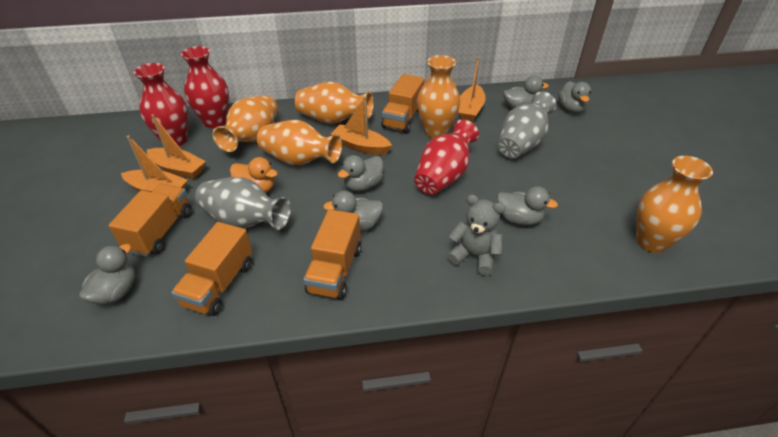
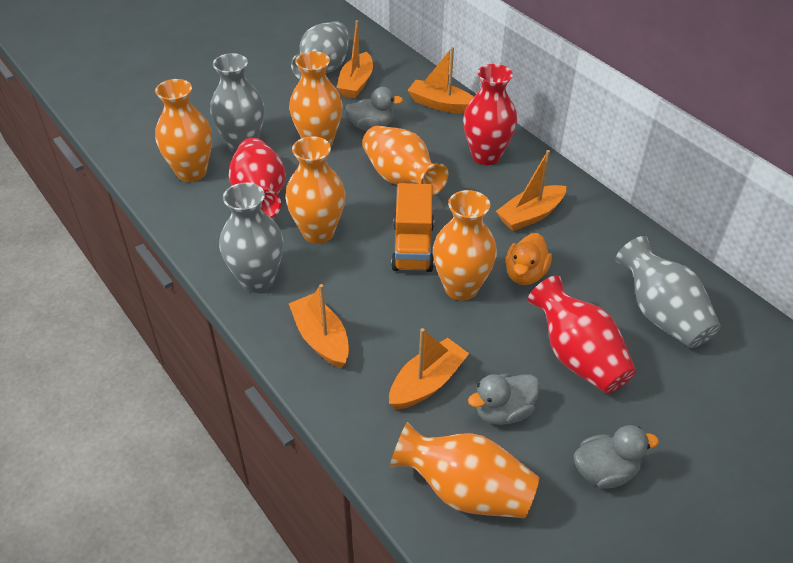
grey duck: [79,244,135,305] [323,191,383,231] [338,155,384,191] [497,186,558,226] [503,76,549,109] [558,81,591,113] = 6 -> [345,87,403,131] [468,374,540,425] [574,425,659,488] = 3
grey teddy bear: [447,195,505,276] = 1 -> none = 0
grey vase: [195,177,291,230] [498,92,557,159] = 2 -> [210,53,264,153] [219,182,284,293] [291,21,349,79] [615,236,721,348] = 4
orange boat: [121,135,188,192] [147,114,206,179] [331,96,392,155] [459,57,486,122] = 4 -> [289,284,349,369] [337,20,373,98] [389,328,469,410] [407,47,474,114] [496,150,566,231] = 5
orange truck: [108,184,192,256] [171,222,252,316] [303,209,361,299] [381,74,425,133] = 4 -> [391,183,434,272] = 1
orange vase: [212,95,278,152] [257,120,342,165] [295,82,374,124] [417,55,460,139] [636,156,713,253] = 5 -> [155,79,212,182] [285,136,345,244] [289,51,343,146] [362,126,448,196] [390,422,539,518] [433,190,497,301] = 6

